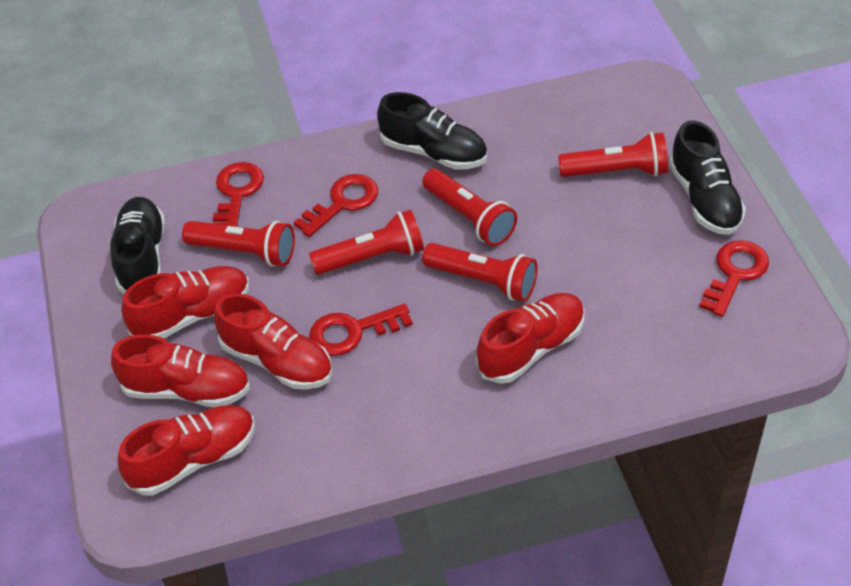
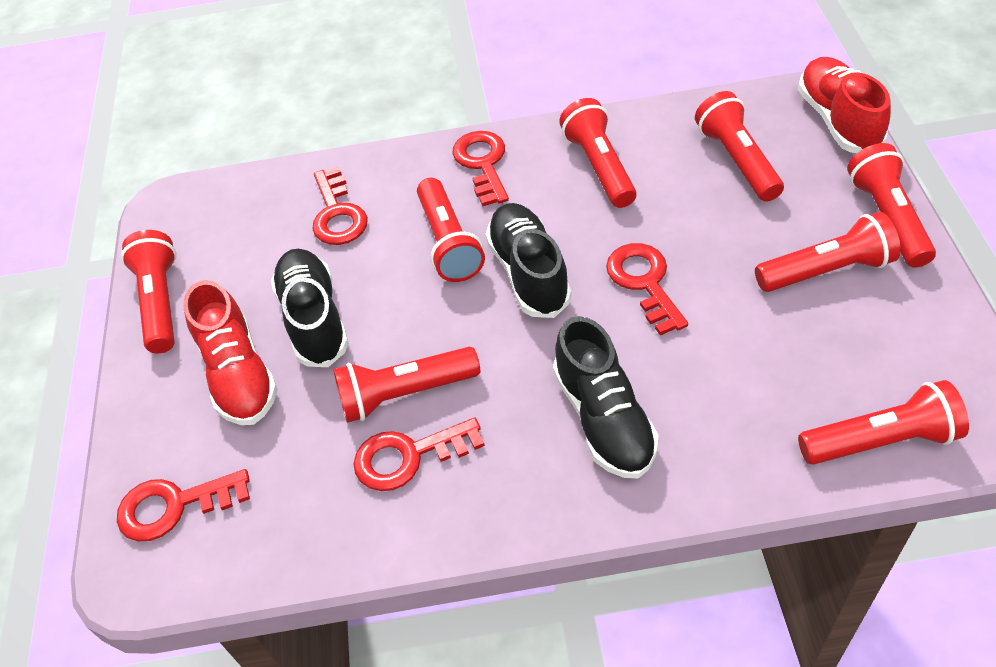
red flashlight: [182,221,295,267] [309,210,424,275] [422,169,517,246] [422,243,538,302] [558,132,668,177] = 5 -> [121,230,176,353] [333,347,480,423] [417,178,485,282] [559,98,637,208] [695,91,784,202] [755,212,901,292] [798,380,969,465] [847,143,936,268] = 8
red key: [213,162,264,227] [293,174,378,237] [309,304,413,356] [699,240,769,317] = 4 -> [117,469,250,541] [312,166,368,245] [354,418,485,491] [452,131,509,206] [606,243,688,335] = 5
red shoe: [111,334,250,407] [117,405,255,495] [121,266,249,338] [214,293,332,390] [476,293,585,384] = 5 -> [183,280,278,425] [798,57,891,153] = 2

